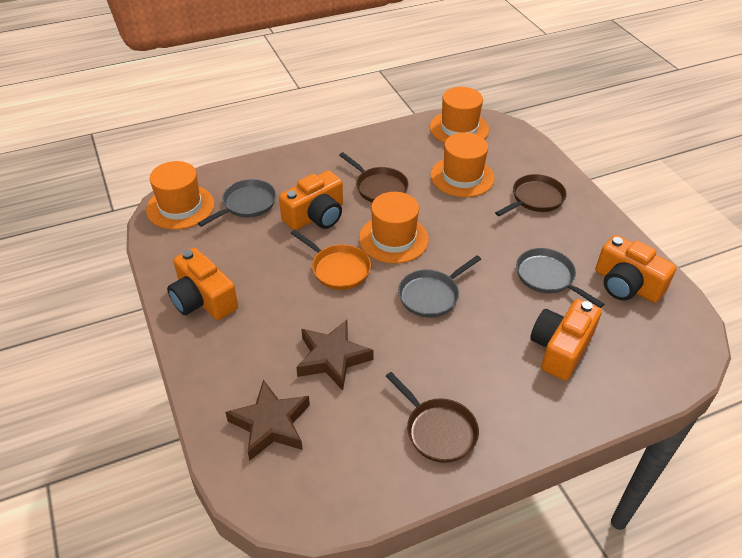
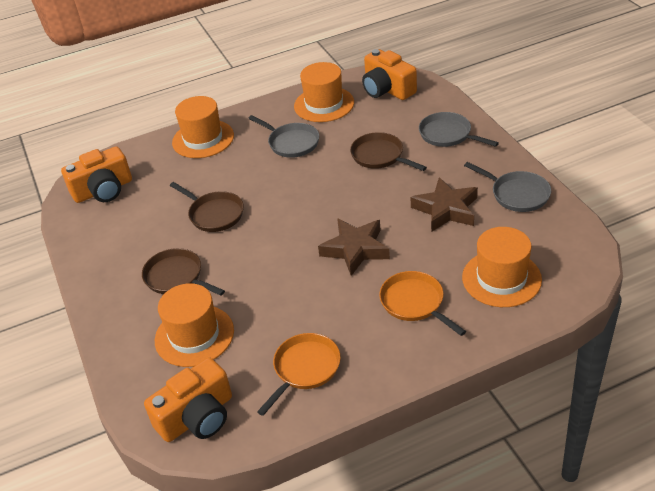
orange camera: [167,248,238,320] [279,170,343,230] [530,299,602,380] [595,235,677,303] = 4 -> [61,146,132,203] [144,357,232,442] [362,49,417,100] = 3
orange pan: [291,230,371,290] = 1 -> [257,333,341,416] [379,271,466,336] = 2

